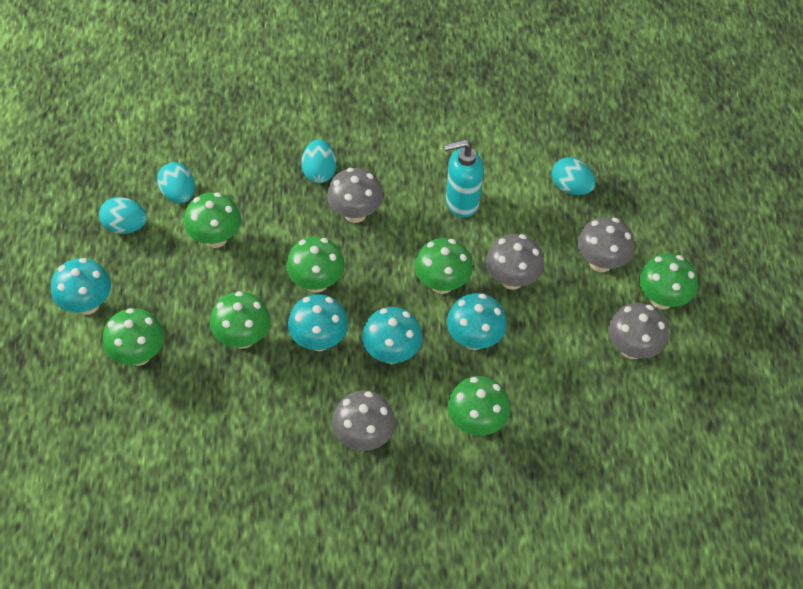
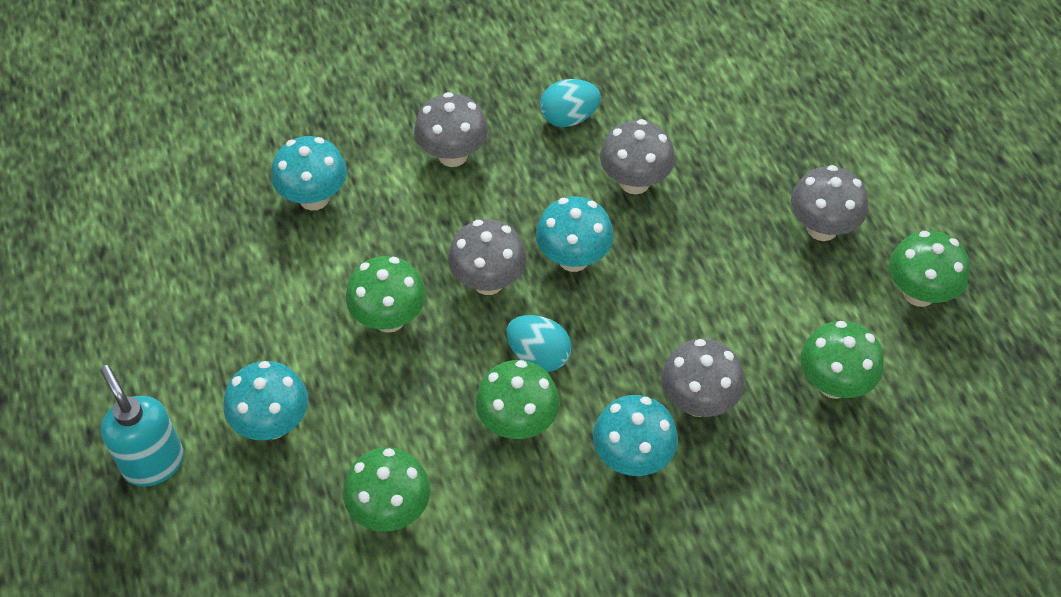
green mushroom: [103,308,164,366] [184,192,241,248] [210,291,270,349] [286,237,345,293] [415,238,473,294] [448,376,510,436] [639,253,698,309] = 7 -> [343,447,431,532] [346,256,426,333] [476,360,560,439] [800,321,884,399] [889,231,970,307] = 5
turquoise egg: [99,197,147,234] [157,162,195,203] [301,139,336,183] [552,157,596,195] = 4 -> [506,315,572,372] [540,79,601,127] = 2

